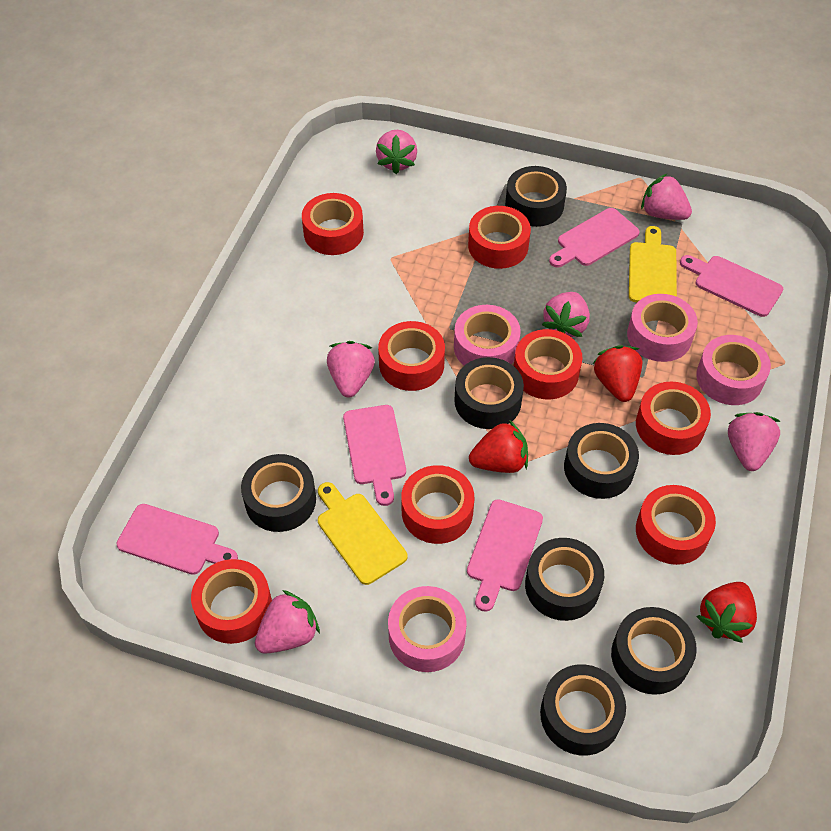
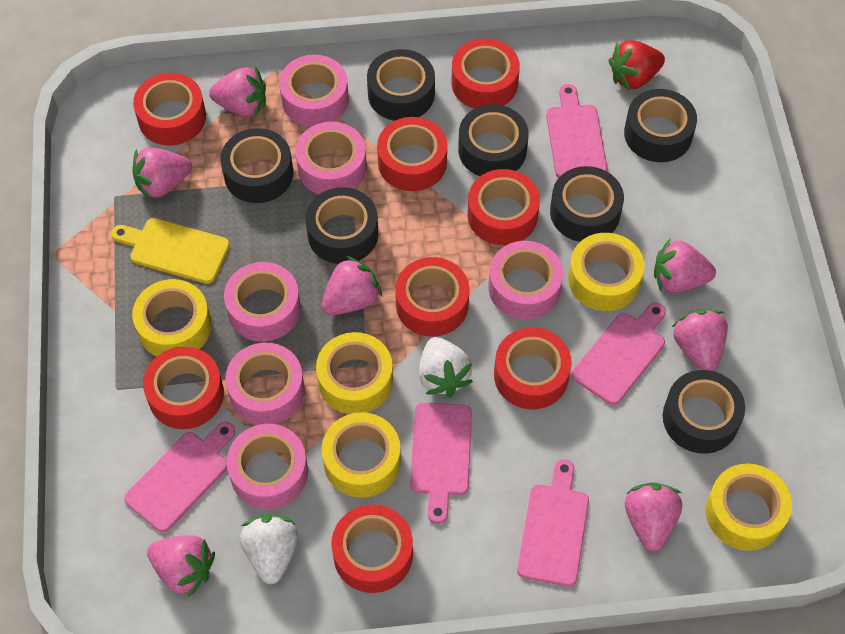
pink strawberry: [255,590,320,654] [327,341,375,398] [376,130,417,174] [542,292,590,337] [641,173,692,220] [728,412,781,471] = 6 -> [132,147,192,200] [147,535,215,597] [209,66,266,117] [322,256,382,315] [625,482,682,552] [654,238,716,293] [672,310,728,371] = 7
pink tape: [388,586,467,672] [454,305,521,365] [627,294,698,362] [696,335,771,405] = 4 -> [224,262,301,341] [225,343,305,425] [227,424,308,509] [279,55,349,127] [295,122,367,194] [488,241,563,320] = 6
red strawberry: [469,420,528,473] [593,345,642,402] [696,582,757,643] = 3 -> [609,40,665,91] = 1
white strawberry: none = 0 -> [240,514,298,584] [419,337,473,397] = 2
yellow cutting board: [318,482,407,585] [629,226,677,302] = 2 -> [111,218,230,284] = 1
yellow tape: none = 0 -> [132,279,211,356] [316,332,393,414] [322,412,401,498] [568,233,645,311] [706,464,792,551] = 5

